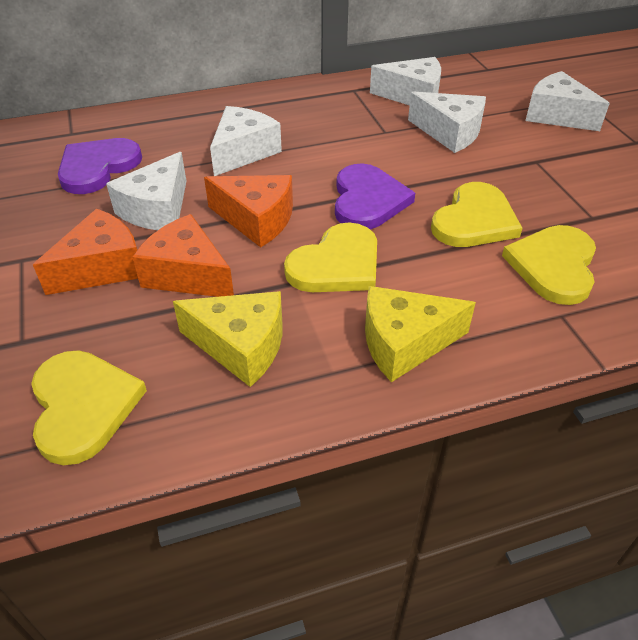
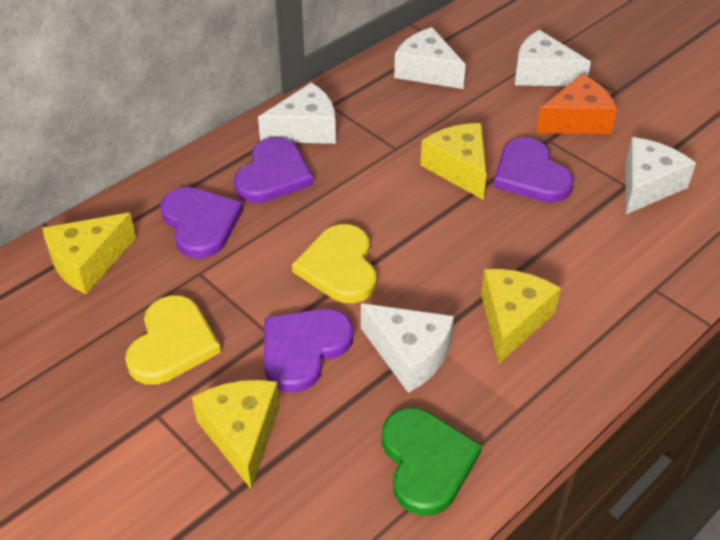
green heart: none = 0 -> [382,408,482,516] = 1
orange cheese: [33,208,138,295] [133,214,234,297] [204,175,293,248] = 3 -> [536,74,617,134] = 1
purple heart: [58,138,142,194] [335,164,415,229] = 2 -> [160,187,243,258] [234,137,314,203] [264,309,353,392] [493,137,574,202] = 4
yellow cheese: [173,291,283,387] [365,286,476,382] = 2 -> [42,213,136,294] [192,380,280,490] [420,123,487,200] [481,269,561,363] = 4
yellow heart: [31,350,147,465] [284,222,377,292] [431,182,522,247] [502,225,596,305] = 4 -> [125,295,221,385] [292,224,377,303] = 2

